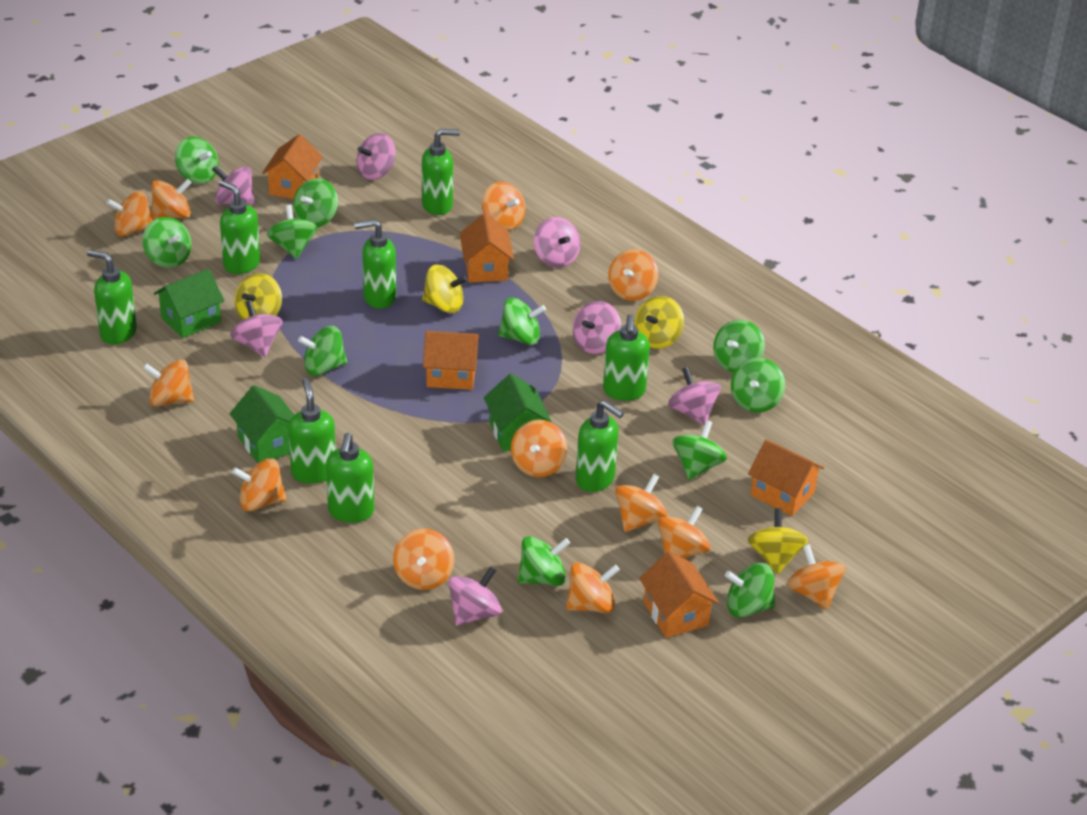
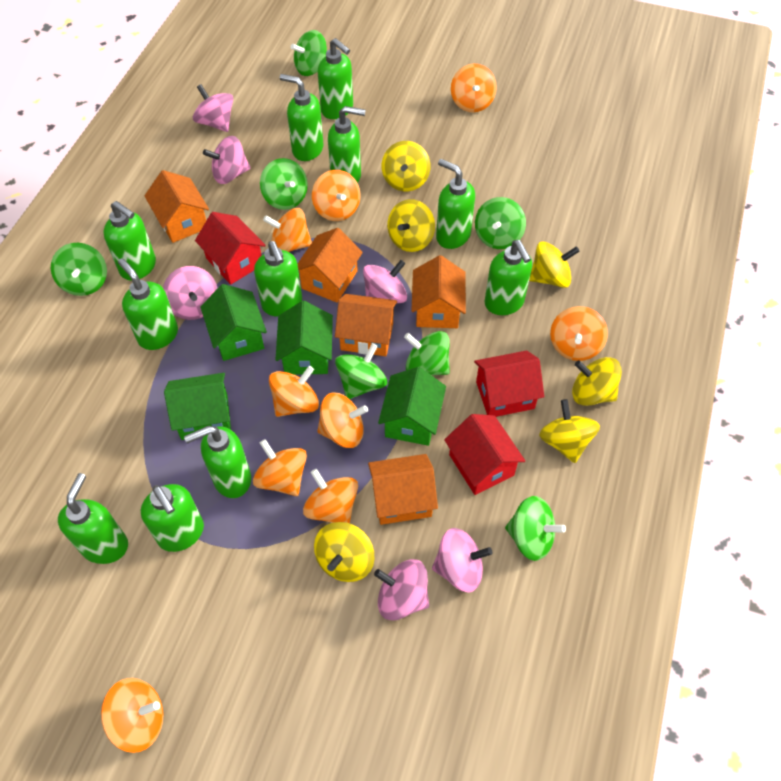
green house: [154,269,225,338] [230,385,294,463] [484,374,552,452] = 3 -> [164,373,231,440] [200,284,267,361] [275,301,333,375] [378,367,446,446] = 4
green soap dispenser: [87,250,137,344] [219,180,260,274] [288,378,336,484] [326,433,374,523] [354,219,396,309] [422,129,460,215] [576,400,624,492] [603,314,650,401] = 8 -> [58,473,128,564] [103,201,156,281] [118,258,178,350] [141,484,204,552] [184,426,251,498] [254,241,302,316] [280,74,323,161] [318,38,353,119] [328,106,365,183] [436,159,475,249] [485,240,532,315] = 11
green spinning top: [142,217,192,268] [175,136,219,184] [267,205,317,259] [293,178,338,227] [298,326,347,376] [498,298,546,345] [518,536,570,586] [673,420,727,480] [713,320,765,373] [725,563,775,618] [731,357,785,413] = 11 -> [51,243,107,296] [260,158,308,210] [291,30,327,76] [335,343,387,399] [404,331,450,375] [475,197,526,249] [505,496,566,561] = 7
orange spinning top: [106,191,153,237] [143,360,194,407] [151,179,192,220] [232,458,287,511] [393,529,454,590] [482,182,526,231] [511,420,567,477] [566,563,620,613] [608,249,658,301] [615,474,667,532] [658,506,710,559] [787,544,846,610] = 12 -> [101,678,163,753] [253,439,307,496] [263,208,312,252] [269,366,319,417] [303,469,358,523] [312,170,361,221] [317,392,368,448] [451,64,497,112] [550,306,608,361] = 9
pink spinning top: [212,166,255,205] [230,300,283,357] [357,133,396,180] [449,566,502,626] [534,217,581,268] [572,301,621,354] [668,367,721,425] = 7 -> [163,266,218,320] [193,84,233,132] [203,136,250,184] [363,260,407,304] [374,559,429,621] [432,528,492,593] = 6
red house: none = 0 -> [195,212,266,285] [444,414,525,495] [474,350,544,417] = 3
yellow spinning top: [235,273,282,320] [422,265,468,313] [635,296,684,349] [748,508,808,574] = 4 -> [314,522,374,582] [382,141,430,191] [387,199,435,252] [529,241,580,288] [539,399,600,463] [572,357,622,406] = 6

